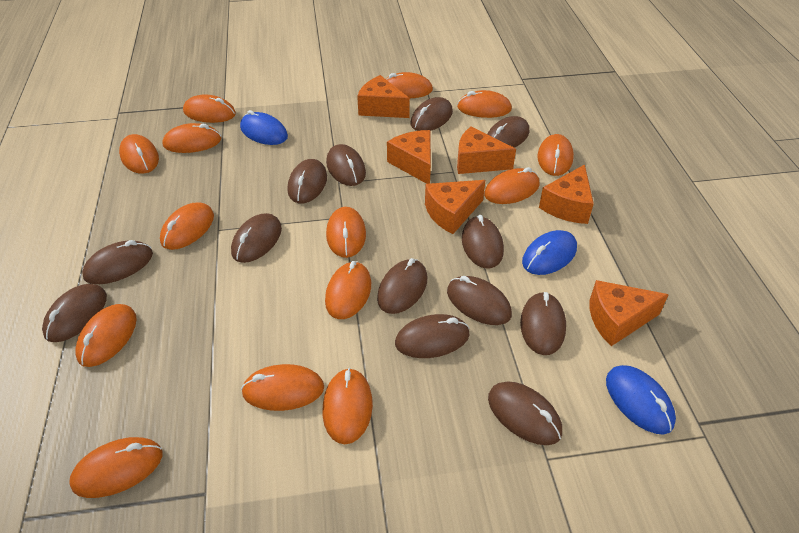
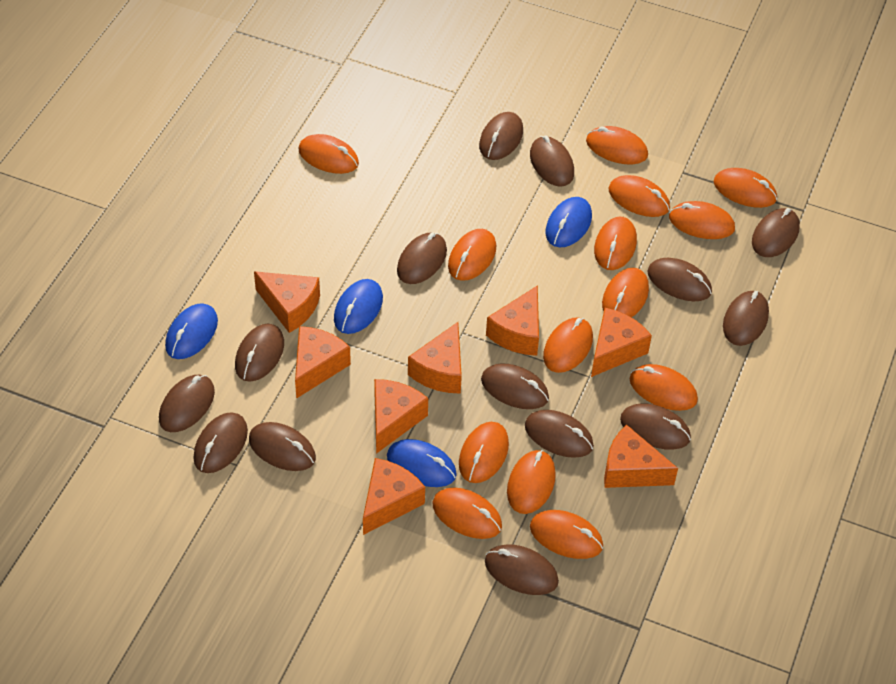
blue mouse: [240,110,288,145] [522,230,577,275] [606,365,676,435] = 3 -> [165,303,218,359] [334,279,383,334] [387,439,457,487] [545,197,592,247] = 4
brown mouse: [42,284,107,342] [82,240,153,284] [231,213,282,263] [287,159,327,203] [326,144,366,186] [377,258,427,314] [395,314,470,358] [411,97,453,131] [447,276,512,325] [462,215,504,269] [487,116,529,148] [488,381,562,445] [520,292,566,355] = 13 -> [159,375,215,432] [193,412,248,473] [235,324,284,382] [249,422,316,471] [397,232,447,284] [479,112,523,160] [481,363,549,409] [485,544,559,595] [525,410,594,458] [530,135,574,187] [620,403,691,450] [647,258,712,301] [723,291,769,346] [752,208,800,257] = 14
orange cheese: [357,75,410,118] [387,130,431,184] [425,180,486,234] [457,126,516,174] [539,164,594,224] [590,280,669,346] = 6 -> [254,271,320,333] [295,326,351,399] [363,458,425,535] [374,379,428,454] [408,322,462,394] [486,285,539,356] [591,308,652,377] [604,425,678,488] = 8

